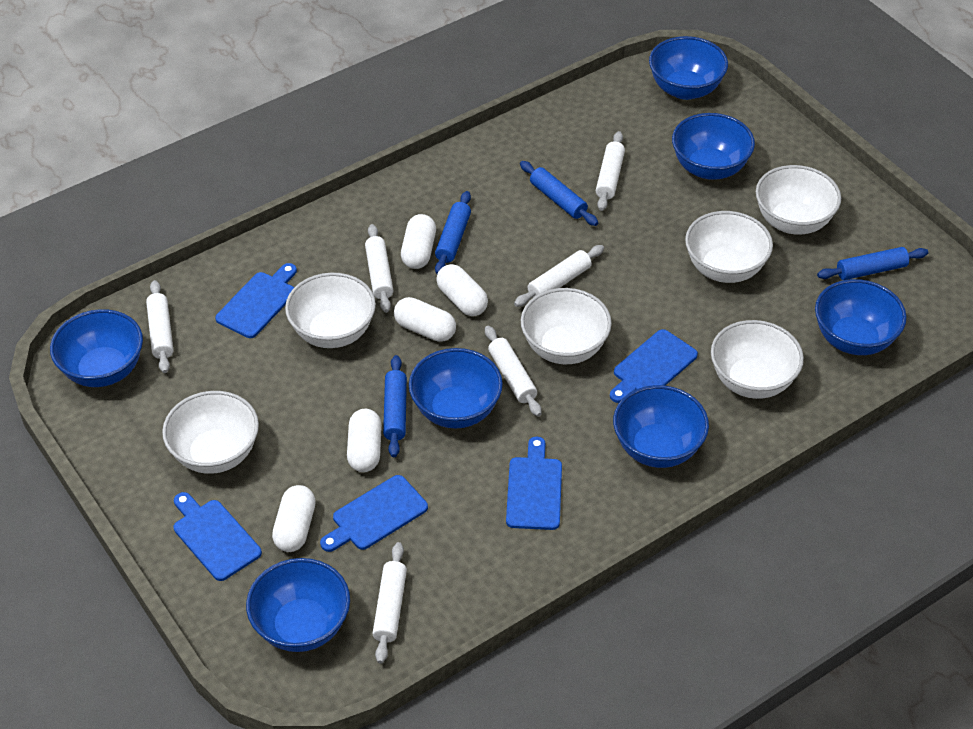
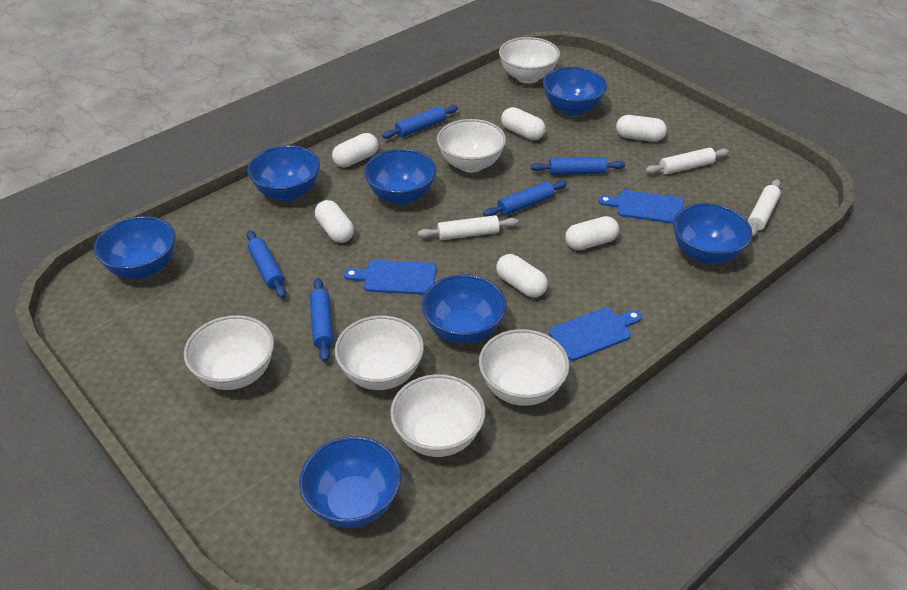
blue cutting board: [174,492,262,581] [215,263,297,338] [320,475,428,552] [506,437,562,530] [610,329,698,403] = 5 -> [344,260,436,295] [549,308,642,361] [598,190,684,224] = 3
blue rolling pin: [383,355,407,457] [435,191,471,274] [520,161,598,226] [817,247,928,280] = 4 -> [247,230,286,298] [310,278,333,362] [382,105,458,139] [483,180,567,217] [531,157,625,175] = 5
white capsule: [272,485,316,552] [347,409,382,472] [394,297,456,342] [401,214,436,269] [436,264,488,316] = 5 -> [315,200,354,243] [332,133,378,167] [496,254,548,298] [501,107,546,140] [565,216,619,250] [616,115,667,142] = 6
white rolling pin: [146,280,173,373] [365,224,394,313] [372,542,407,664] [485,326,542,416] [514,245,604,307] [596,131,625,211] = 6 -> [418,215,518,240] [645,148,729,174] [748,179,781,237] = 3

